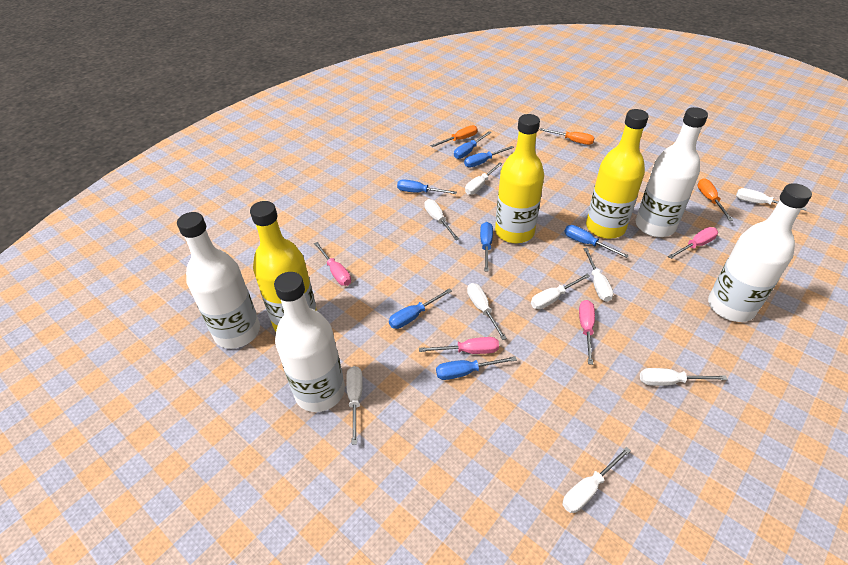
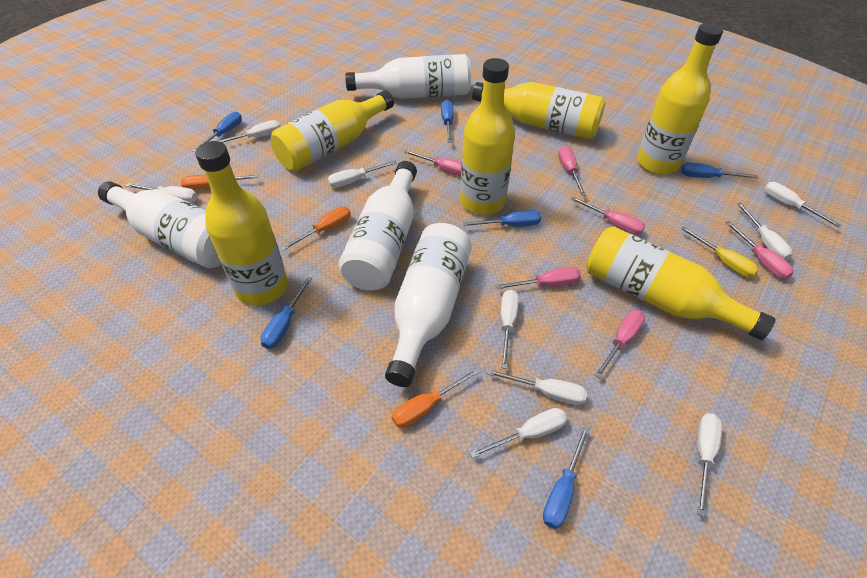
blue screwdriver: [389,288,452,329] [397,179,457,194] [436,356,517,380] [454,131,492,159] [464,146,514,167] [480,222,493,272] [564,225,629,258] = 7 -> [192,112,242,152] [260,277,312,349] [441,100,453,142] [463,210,541,227] [543,426,590,529] [681,163,758,178] = 6
pink screwdriver: [314,242,351,286] [419,337,499,354] [579,300,595,365] [668,227,718,259] = 4 -> [404,150,462,176] [496,267,581,289] [558,146,586,196] [571,197,645,235] [595,310,645,378] [725,221,794,279] = 6
yellow bottle: [250,201,317,331] [495,114,544,244] [586,109,649,239] = 3 -> [195,141,288,306] [271,90,394,172] [460,58,515,215] [472,82,605,139] [586,226,776,340] [637,23,723,175] = 6
yellow screwdriver: none = 0 -> [681,226,759,278] = 1

